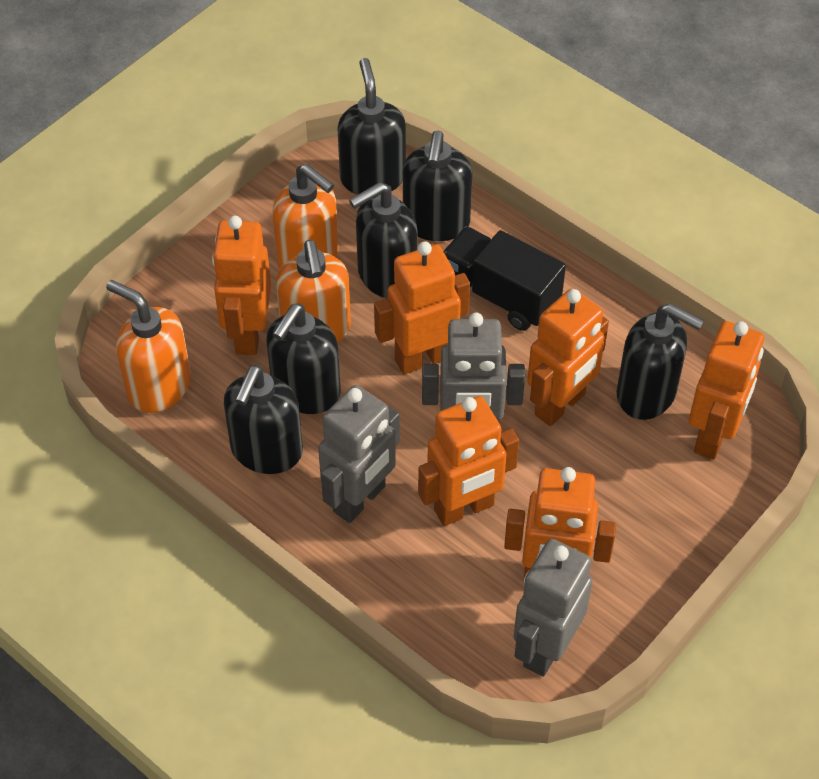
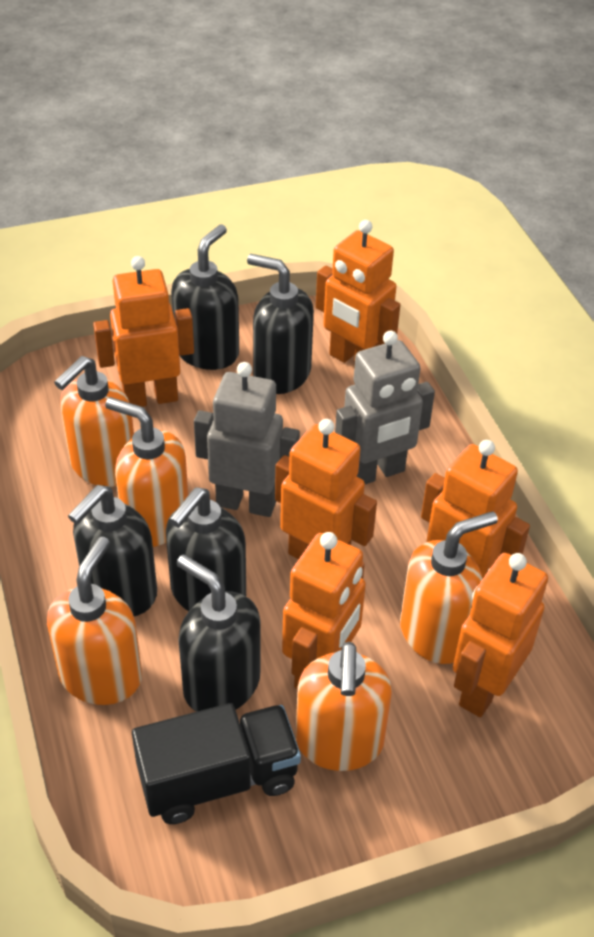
black soap dispenser: [224,365,303,474] [266,303,341,414] [338,58,406,195] [349,182,418,298] [403,131,472,241] [617,303,704,420] = 6 -> [68,485,157,616] [166,487,246,611] [171,224,239,370] [177,554,261,712] [247,254,314,394] = 5
grey robot: [318,385,400,523] [422,313,525,422] [514,539,592,677] = 3 -> [194,362,300,517] [335,331,435,484] = 2
orange soap dispenser: [106,280,191,413] [272,164,338,268] [276,240,351,343] = 3 -> [47,537,142,705] [54,356,134,487] [105,397,188,547] [296,642,392,771] [400,511,498,664] = 5

